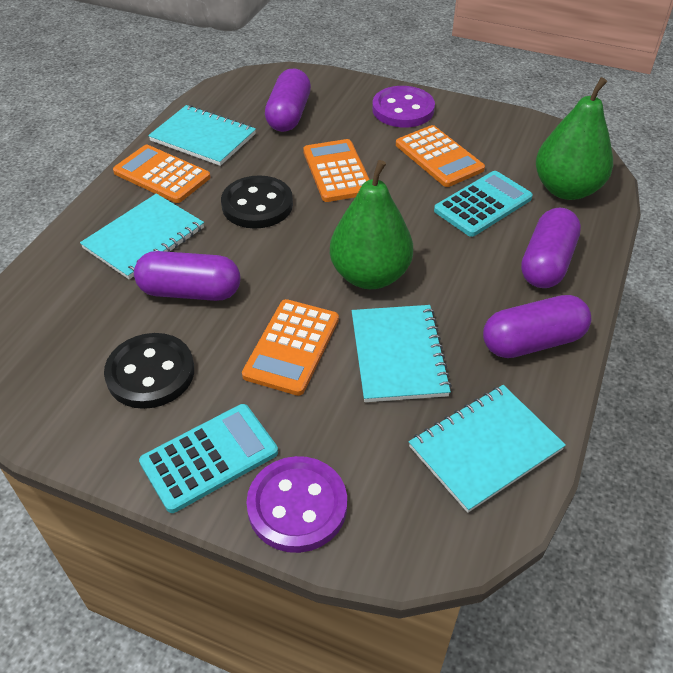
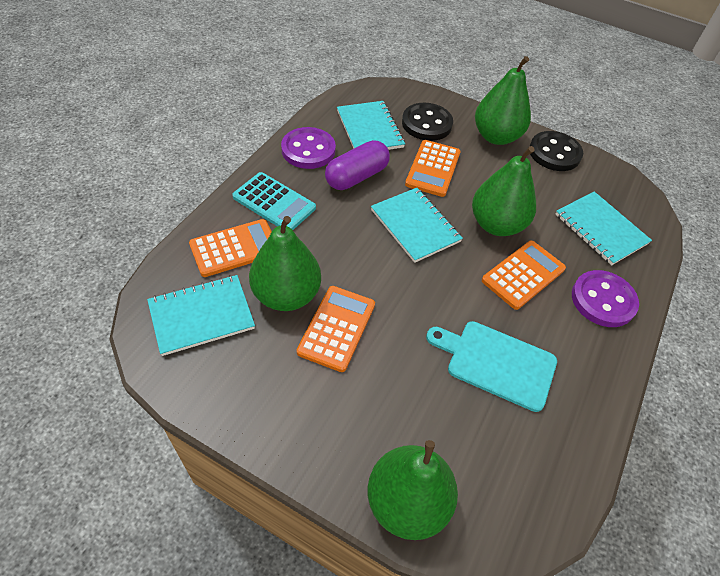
green pear: [330,160,413,289] [536,77,613,200] = 2 -> [249,216,321,311] [367,440,458,540] [472,146,536,236] [475,56,531,145] = 4
purple capsule: [134,251,240,301] [265,68,311,132] [483,295,591,358] [521,207,581,288] = 4 -> [325,140,390,190] = 1
turquoise calculator: [139,404,278,513] [434,171,533,237] = 2 -> [232,172,316,230] = 1
turquoise cutting board: none = 0 -> [426,321,557,412] = 1

